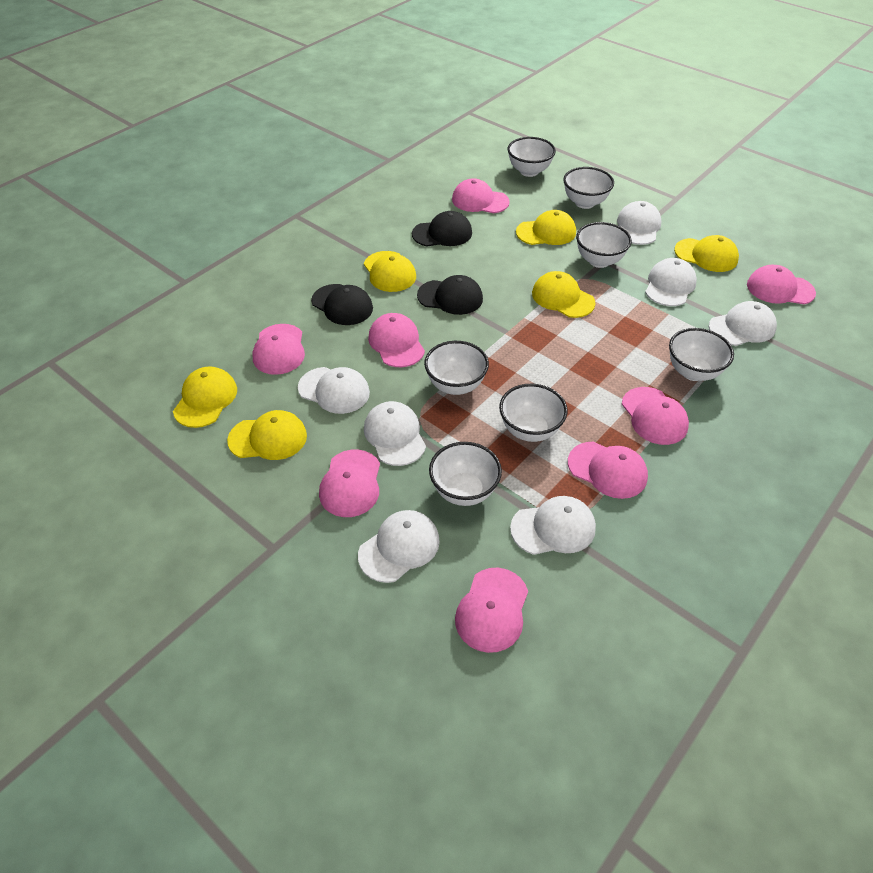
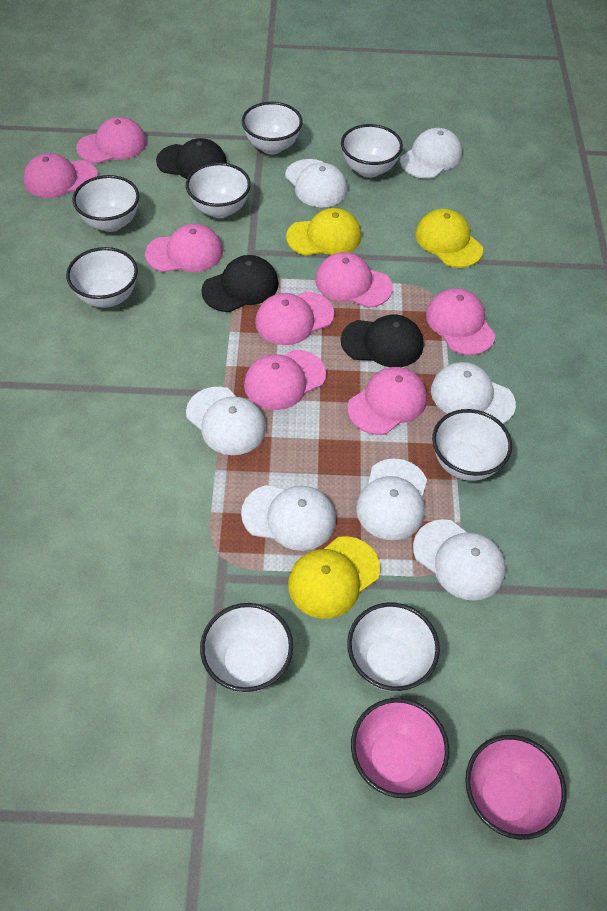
pink bowl: none = 0 -> [351,698,449,798] [465,735,566,840] = 2
white bowl: [424,341,489,395] [429,442,502,506] [499,384,568,442] [508,137,556,177] [563,167,614,209] [576,222,632,268] [669,328,734,381] = 7 -> [66,247,138,308] [73,175,139,232] [186,162,251,218] [200,603,293,693] [242,102,303,154] [341,124,403,178] [347,603,440,692] [432,409,512,481] = 8
yellow cap: [173,366,237,428] [227,410,307,460] [364,251,416,292] [516,210,576,245] [532,271,595,318] [674,235,739,272] = 6 -> [286,208,361,256] [288,536,380,619] [415,209,483,268] = 3

